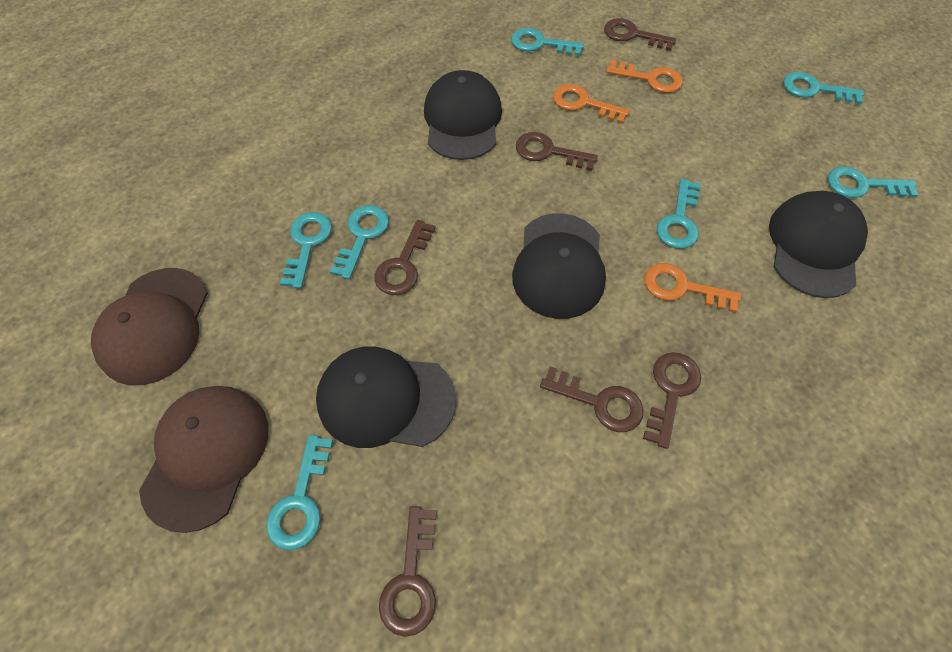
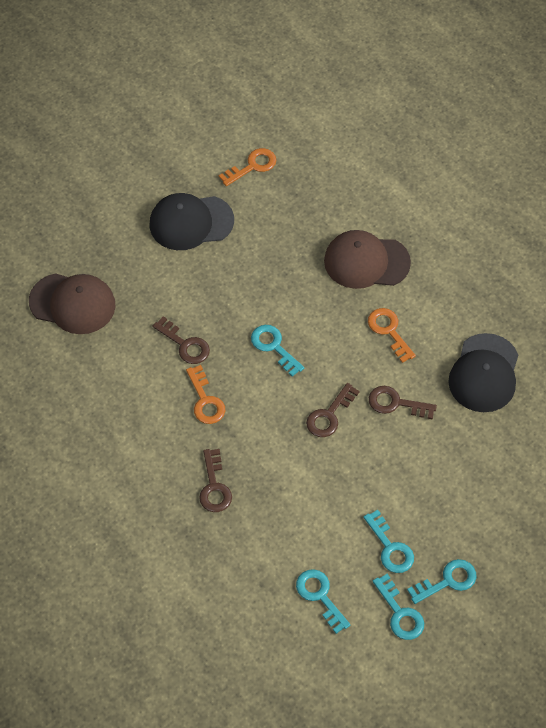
black cap: [316,347,456,448] [424,70,502,160] [512,213,606,319] [769,191,868,298] = 4 -> [150,193,234,250] [448,333,518,412] = 2
brown key: [374,220,436,295] [379,506,436,637] [516,132,598,171] [540,366,644,432] [604,18,676,51] [643,352,701,449] = 6 -> [153,316,210,364] [199,449,232,512] [306,383,360,437] [369,386,437,419] = 4
turquoise key: [266,435,333,550] [280,212,332,289] [330,205,389,279] [511,28,584,56] [657,179,701,249] [783,72,864,104] [828,167,918,198] = 7 -> [251,325,304,377] [296,569,351,634] [363,510,414,573] [373,574,424,640] [407,559,477,604] = 5

